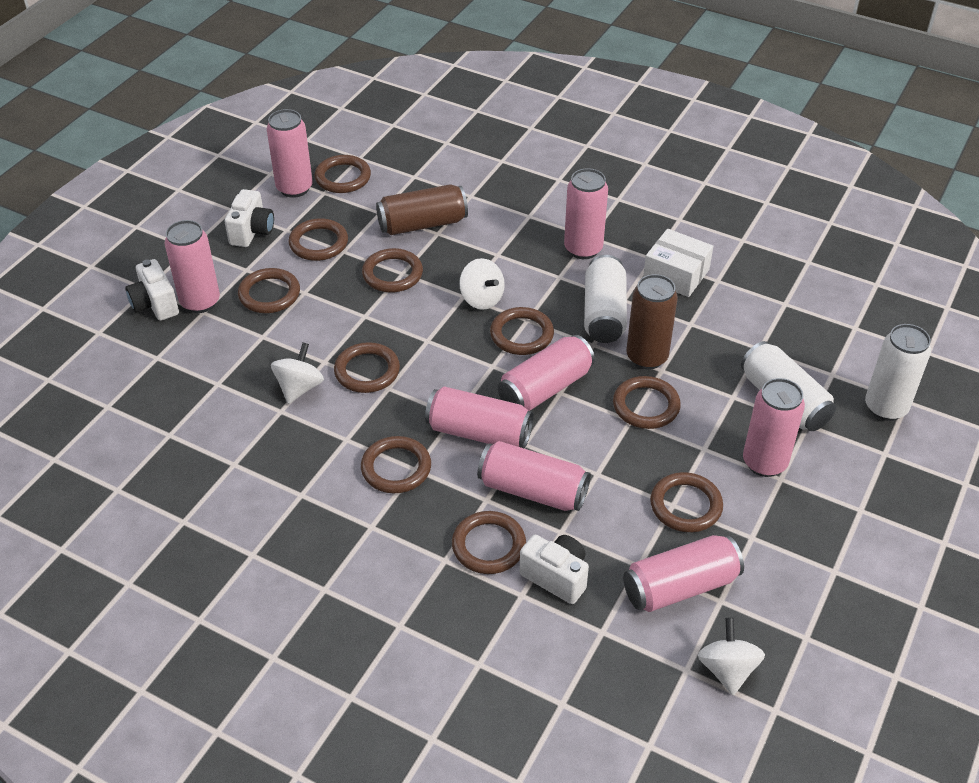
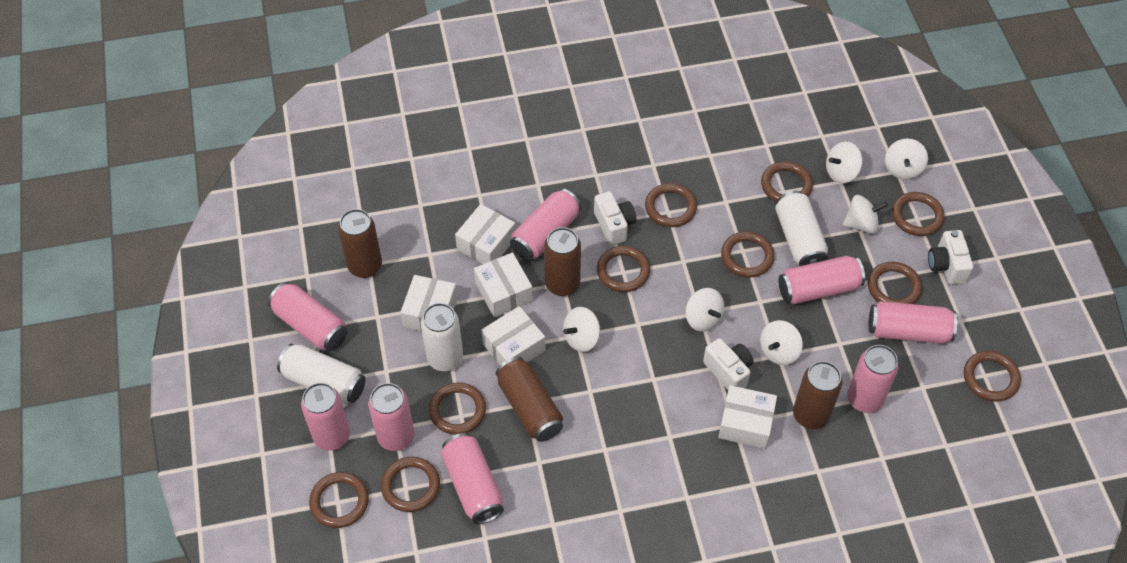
brown can: [376,184,468,235] [626,274,678,369] = 2 -> [338,209,382,278] [496,357,563,442] [544,227,581,296] [793,361,842,429] = 4
white box: [643,229,713,297] = 1 -> [400,275,458,331] [455,204,516,264] [474,252,533,317] [481,306,545,365] [718,385,777,449] = 5
white spinning top: [271,343,324,404] [459,258,505,310] [698,618,765,695] = 3 -> [563,307,600,352] [685,288,724,332] [760,320,803,365] [826,142,863,183] [843,195,888,234] [885,139,928,179] = 6

